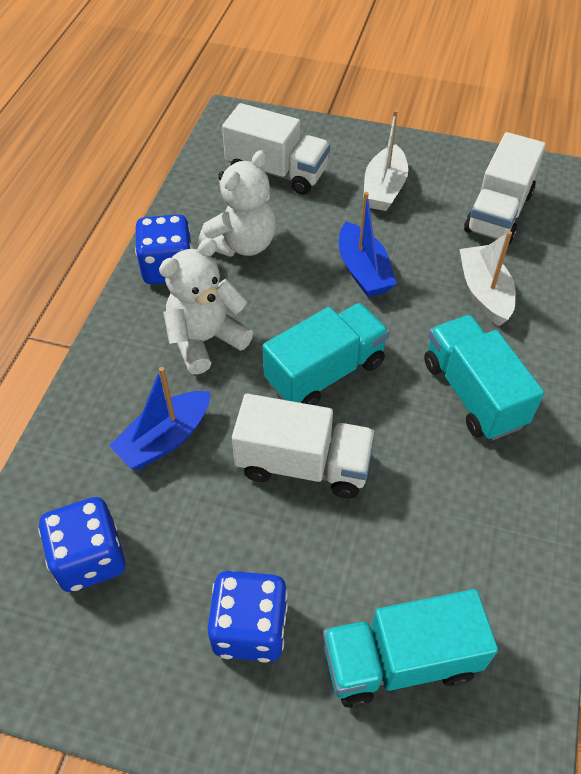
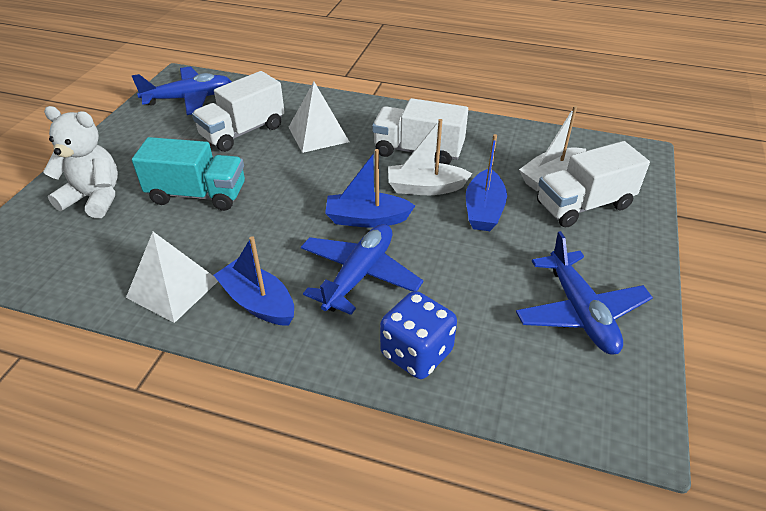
blue boat: [109,367,210,470] [339,192,397,297] = 2 -> [214,236,294,326] [325,149,415,228] [466,134,507,231] = 3
blue dice: [38,497,125,592] [135,214,193,284] [208,571,288,663] = 3 -> [380,291,457,379] = 1
blue plane: none = 0 -> [132,66,232,115] [301,224,423,315] [516,231,653,355] = 3
turquoise truck: [262,303,390,405] [323,589,498,708] [424,315,544,441] = 3 -> [132,137,245,211] = 1
white pyramid: none = 0 -> [126,232,218,323] [289,82,349,153] = 2
white teddy bear: [159,238,253,375] [198,150,276,257] = 2 -> [43,106,118,218] = 1

